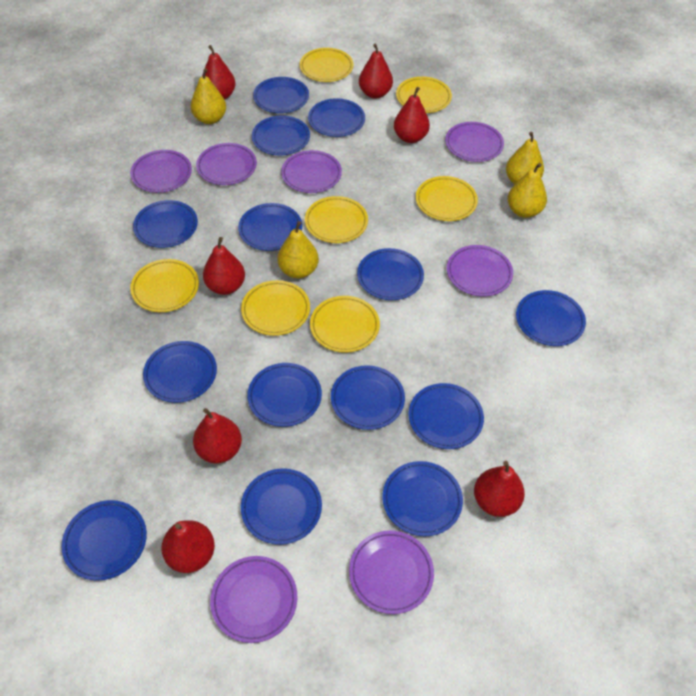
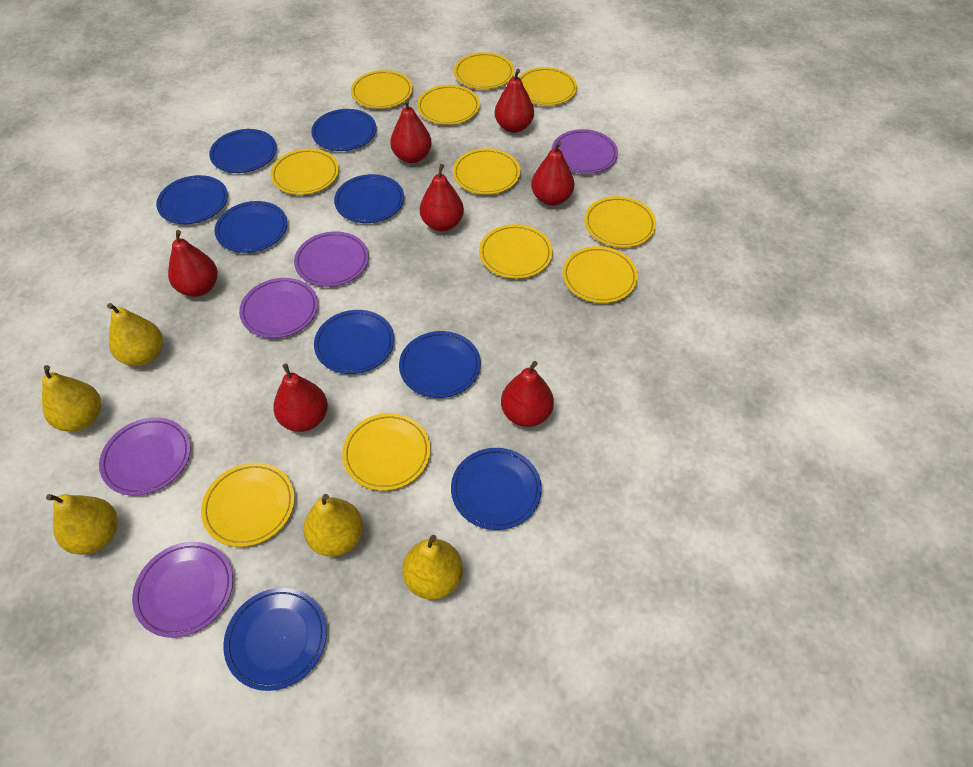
blue plate: [61,500,147,581] [133,200,198,248] [143,341,217,403] [238,203,302,251] [241,468,322,545] [247,363,322,427] [252,116,310,155] [253,77,309,113] [308,98,365,137] [331,365,405,430] [357,248,424,300] [382,461,463,536] [408,383,484,449] [516,290,586,346] = 14 -> [156,175,228,224] [209,129,277,173] [214,201,287,253] [223,588,327,691] [311,109,377,151] [314,310,394,374] [334,174,404,223] [399,331,481,398] [451,448,542,530] = 9
purple plate: [130,150,192,193] [196,143,257,185] [210,556,298,643] [281,150,342,193] [349,531,434,614] [445,122,504,162] [447,245,513,297] = 7 -> [99,417,191,496] [132,542,233,638] [239,278,318,338] [294,231,369,287] [552,129,618,174] = 5
yellow pear: [190,68,226,124] [278,221,319,278] [506,132,544,184] [508,163,547,218] = 4 -> [42,365,101,431] [46,494,118,555] [107,303,163,366] [303,494,363,557] [402,535,463,600] = 5
yellow plate: [130,259,199,312] [241,280,310,336] [300,48,354,82] [305,196,368,243] [310,296,380,353] [396,77,452,113] [416,176,478,221] = 7 -> [201,462,295,547] [270,149,339,195] [342,413,431,491] [351,70,413,109] [417,85,480,125] [453,148,520,195] [454,52,514,89] [479,224,553,279] [519,67,577,106] [562,246,638,303] [584,196,656,248] = 11

